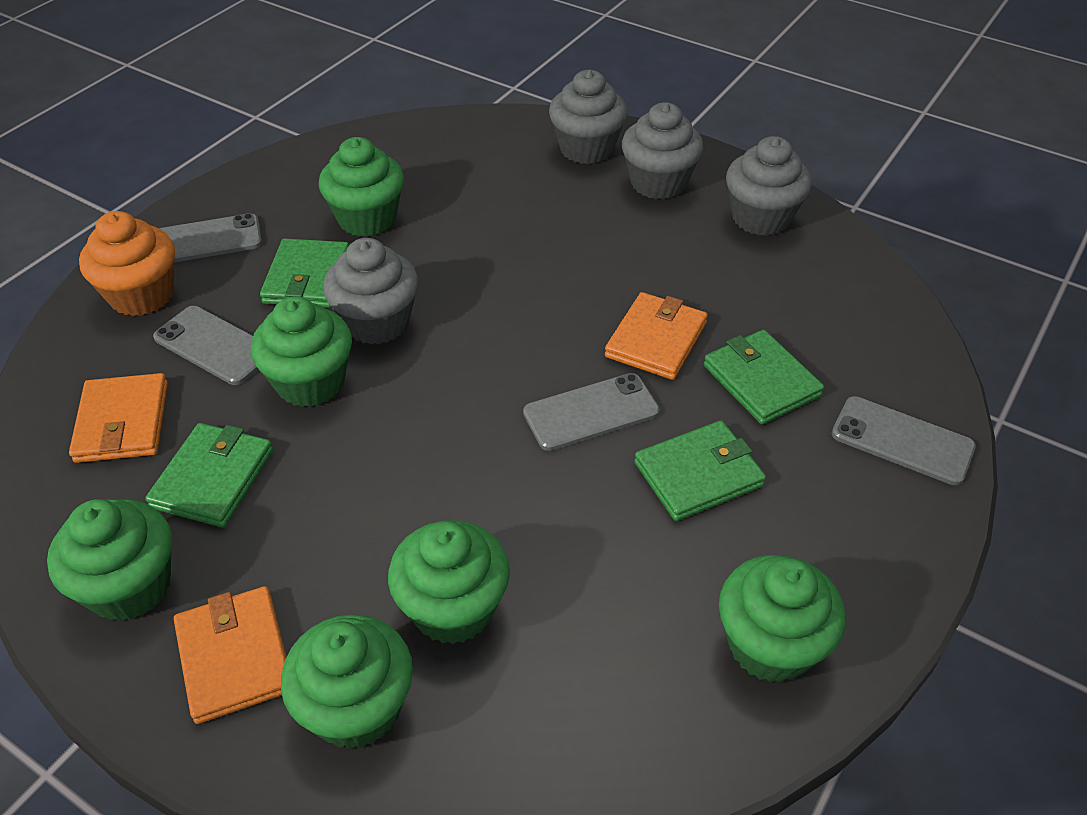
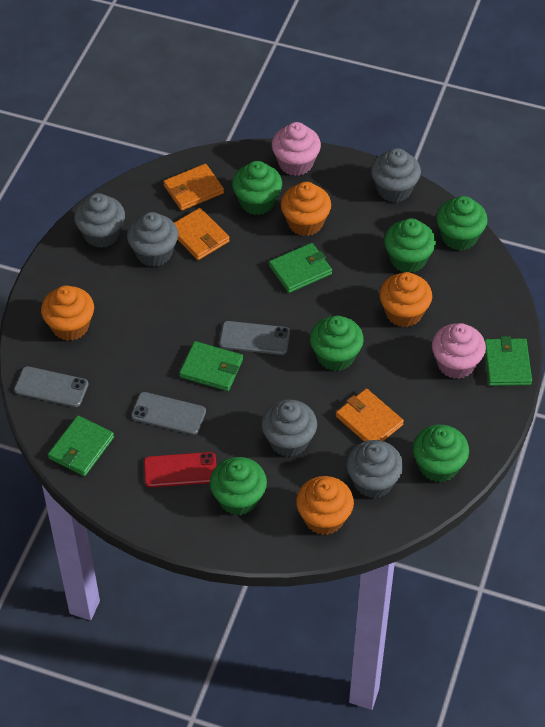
grey cupcake: [323,238,418,344] [549,70,627,164] [622,102,703,199] [726,136,812,236] = 4 -> [74,193,125,248] [127,212,178,267] [261,400,317,457] [347,440,403,498] [371,148,421,202] = 5
grey phone: [153,306,259,385] [159,213,262,262] [523,373,660,451] [832,396,976,485] = 4 -> [14,366,89,407] [131,392,206,435] [219,321,290,355] = 3
orange cupcake: [79,211,175,316] = 1 -> [41,285,94,341] [281,182,331,236] [296,476,354,535] [379,272,432,327] = 4
pink cupcake: none = 0 -> [272,122,321,176] [432,323,486,379] = 2
red phone: none = 0 -> [144,452,216,487] = 1

